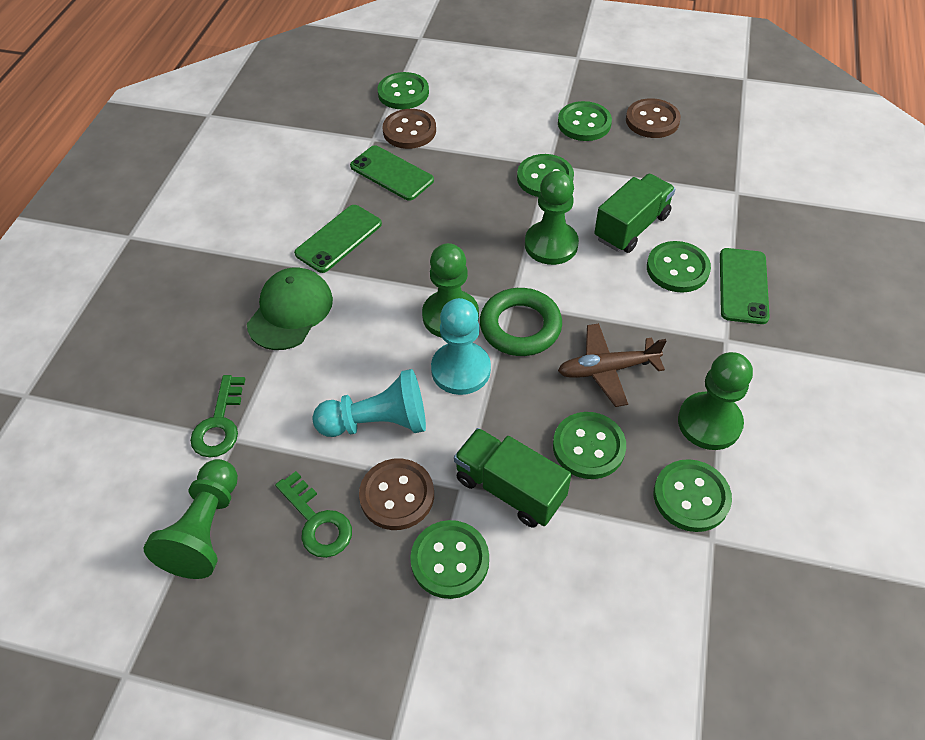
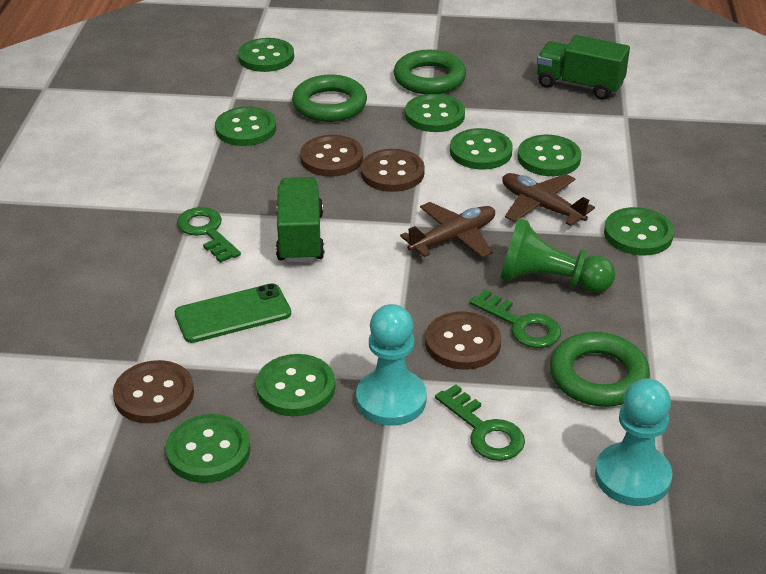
brown button: [359,458,434,530] [383,109,436,149] [626,98,681,138] = 3 -> [113,360,194,423] [300,135,363,177] [361,149,425,192] [425,311,501,370] = 4
brown plane: [558,323,666,407] = 1 -> [400,202,495,258] [502,173,595,226] = 2
green button: [377,72,429,109] [410,520,489,599] [517,154,574,197] [553,412,626,479] [558,101,612,141] [647,241,711,293] [654,459,732,532] = 7 -> [166,414,250,483] [215,107,276,146] [238,38,294,72] [256,354,335,416] [405,94,465,132] [450,128,513,170] [518,135,581,176] [604,207,674,255] = 8
green cap: [247,267,333,350] = 1 -> none = 0
green key: [190,375,245,458] [275,471,352,558] = 2 -> [177,207,241,263] [435,384,525,461] [469,289,561,348] = 3
green pawn: [143,459,238,579] [422,243,479,338] [525,171,579,265] [678,352,753,450] = 4 -> [500,218,615,293] = 1
green phone: [294,205,382,273] [350,145,434,201] [720,248,770,324] = 3 -> [175,283,291,343] = 1
green ring: [480,288,562,356] = 1 -> [292,75,367,122] [394,49,466,94] [550,332,650,407] = 3

